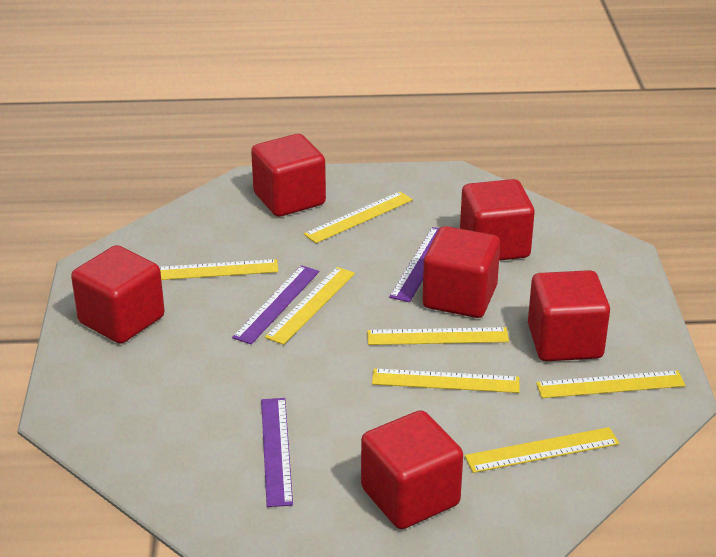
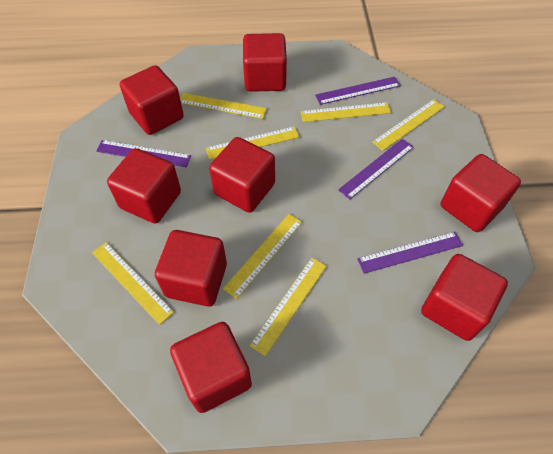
purple ruler: [232,265,319,344] [261,398,293,507] [389,227,440,302] = 3 -> [96,140,191,167] [315,77,401,105] [338,139,414,200] [357,232,463,274] = 4
red cube: [71,245,165,344] [251,134,326,217] [361,410,463,529] [422,226,500,318] [460,179,535,261] [528,270,610,361] = 6 -> [107,148,181,224] [120,65,184,135] [155,230,227,307] [170,322,252,413] [209,137,275,213] [243,33,287,92] [421,254,508,341] [440,154,521,232] = 8

